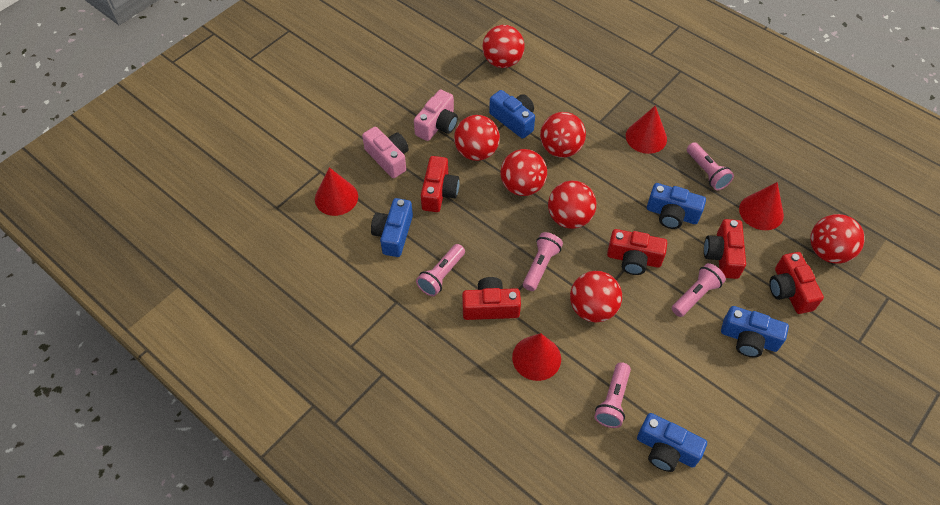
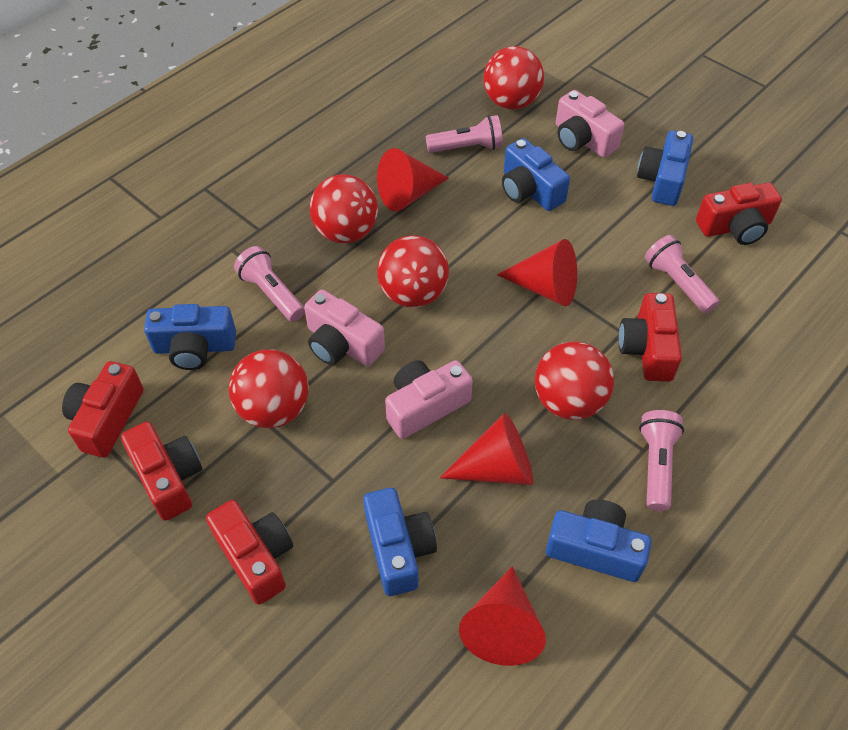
pink camera: [362,127,409,178] [414,89,458,141] = 2 -> [304,289,385,366] [385,360,473,439] [556,90,624,158] = 3
pink flashlight: [416,244,465,296] [523,232,563,291] [594,362,631,428] [672,263,726,317] [687,142,734,190] = 5 -> [234,246,305,322] [426,115,503,153] [639,410,684,511] [645,235,719,314] = 4
red ball: [454,115,500,161] [483,25,525,68] [501,149,547,196] [540,112,586,158] [548,181,596,229] [570,271,622,322] [810,214,865,264] = 7 -> [229,350,309,428] [310,174,378,244] [377,235,449,308] [483,46,544,110] [535,342,614,420] = 5

